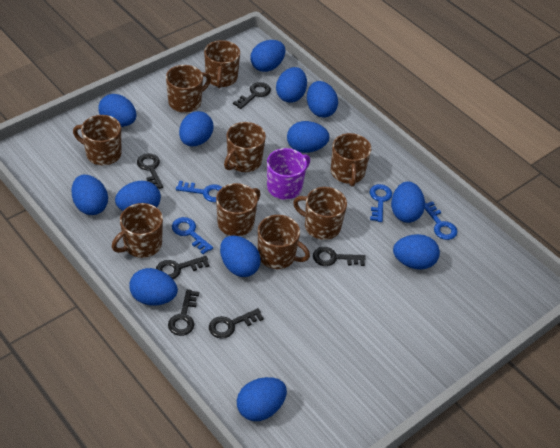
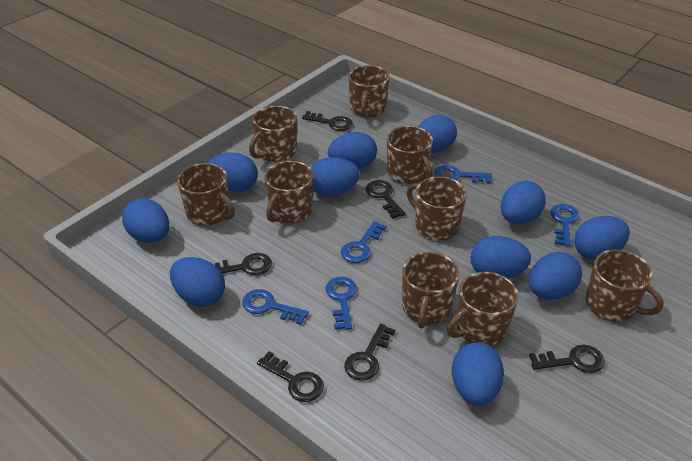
blue egg: [72,175,108,215] [98,94,136,127] [115,181,161,211] [129,268,178,306] [179,111,213,146] [220,236,261,277] [237,377,287,421] [250,40,285,72] [276,67,307,103] [287,121,330,153] [307,81,338,117] [391,181,425,223] [393,234,440,270] = 13 -> [122,198,169,243] [170,257,225,307] [208,153,258,192] [311,157,360,197] [328,132,377,169] [418,115,457,153] [452,343,504,406] [470,236,531,279] [501,181,546,224] [529,252,582,300] [574,216,630,260] = 11
blue key: [172,217,213,254] [176,181,222,202] [370,184,392,222] [424,201,458,240] = 4 -> [242,289,309,325] [326,277,357,330] [341,221,387,263] [434,165,492,183] [551,204,579,247] = 5
purple mug: [267,148,310,200] = 1 -> none = 0

